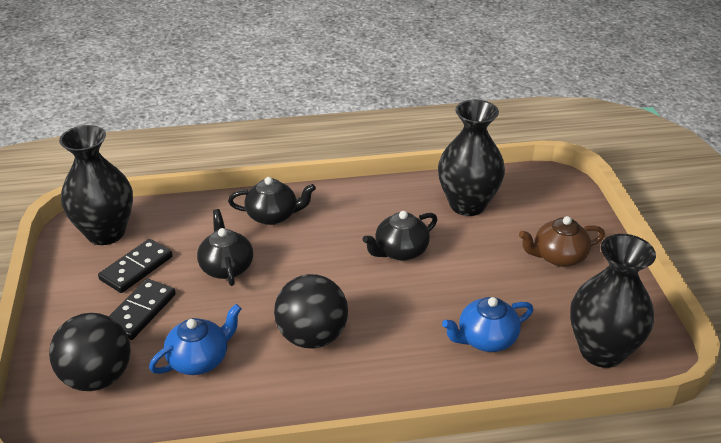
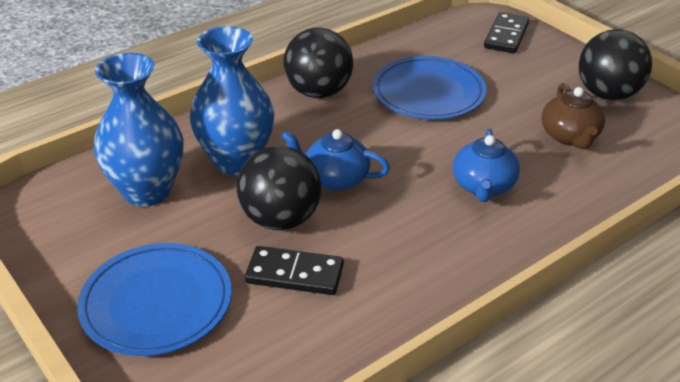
black ball: [49,313,131,391] [274,274,348,349] = 2 -> [237,146,321,230] [283,28,353,98] [579,29,652,100] = 3
black teapot: [197,209,253,286] [228,177,316,225] [362,211,437,260] = 3 -> none = 0
black vase: [59,125,133,245] [438,100,505,216] [570,234,656,368] = 3 -> none = 0
blue plate: none = 0 -> [77,243,232,356] [373,56,487,120] = 2
blue vase: none = 0 -> [94,53,183,207] [190,26,275,175] = 2

